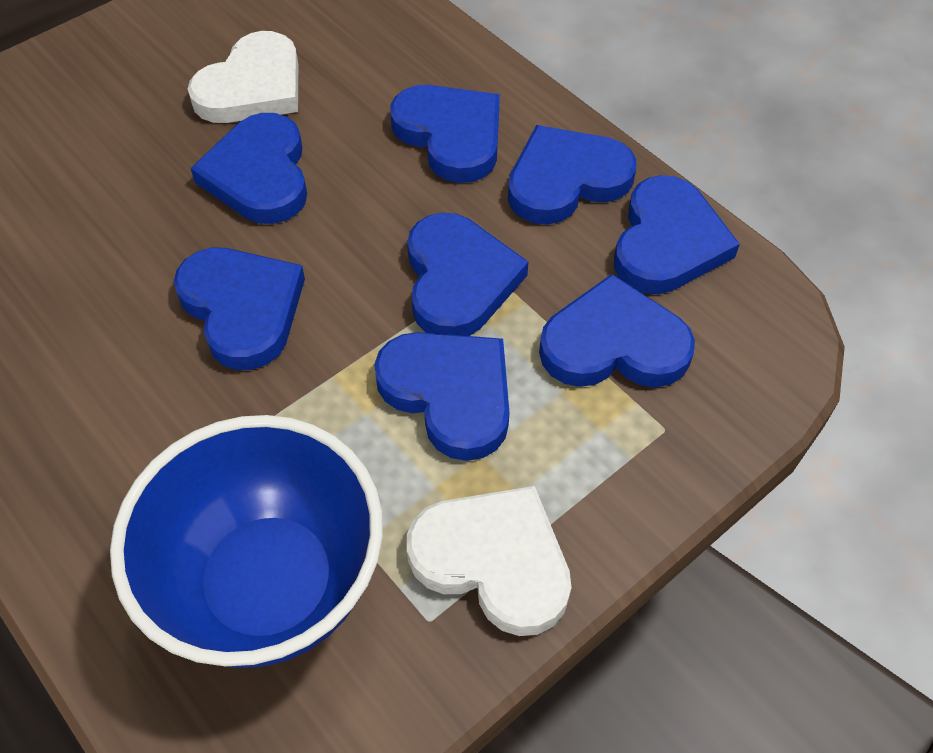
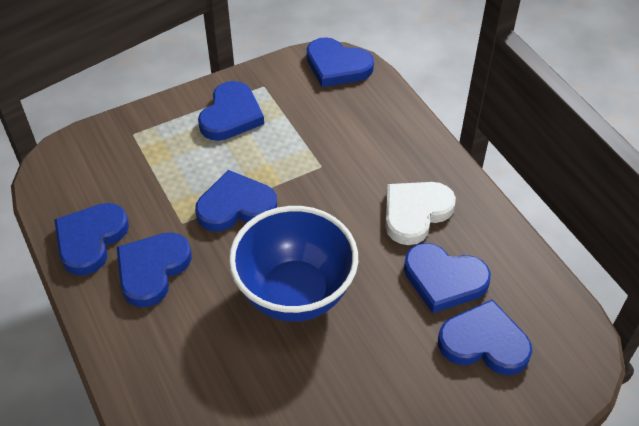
blue heart: [174,248,305,370] [191,113,307,224] [374,332,510,461] [390,85,500,183] [407,213,528,336] [508,125,636,225] [539,274,695,387] [614,175,740,294] = 8 -> [54,203,129,276] [117,232,192,307] [195,170,277,231] [198,81,264,141] [307,37,374,87] [404,243,491,313] [438,299,532,375] = 7
white heart: [188,31,298,123] [407,486,572,636] = 2 -> [386,182,456,245] = 1

